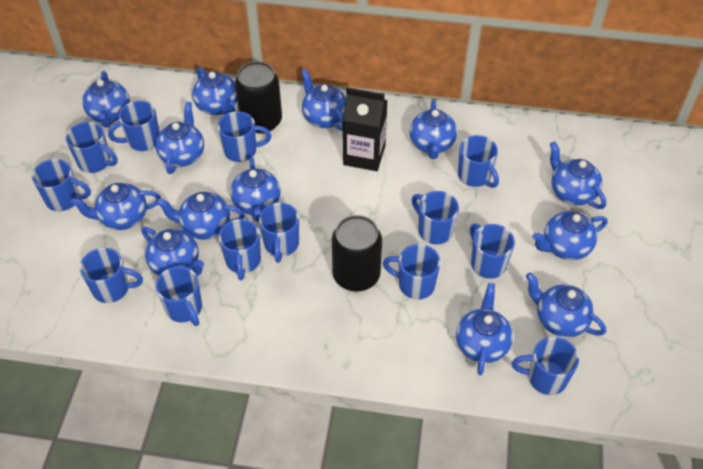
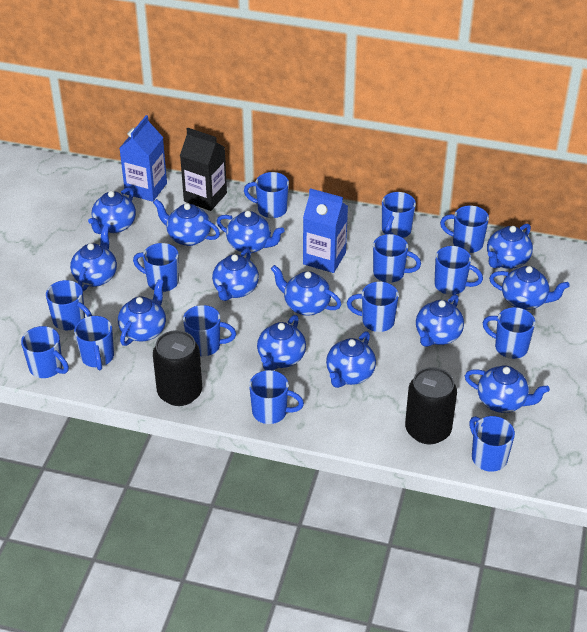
blue carton: none = 0 -> [120,115,167,202] [303,188,348,273] = 2
blue mug: [32,159,91,211] [66,122,118,173] [80,248,143,303] [108,101,160,151] [156,266,202,326] [218,111,272,162] [219,219,261,280] [259,203,299,263] [383,244,441,299] [412,191,459,244] [458,135,499,188] [470,224,515,279] [512,337,579,395] = 13 -> [21,326,69,378] [46,280,92,330] [74,316,114,371] [133,243,179,292] [183,305,236,356] [244,172,289,218] [249,370,304,424] [347,281,399,332] [373,234,421,283] [382,192,416,238] [435,246,483,295] [440,205,489,253] [469,416,515,472] [483,307,535,359] = 14

